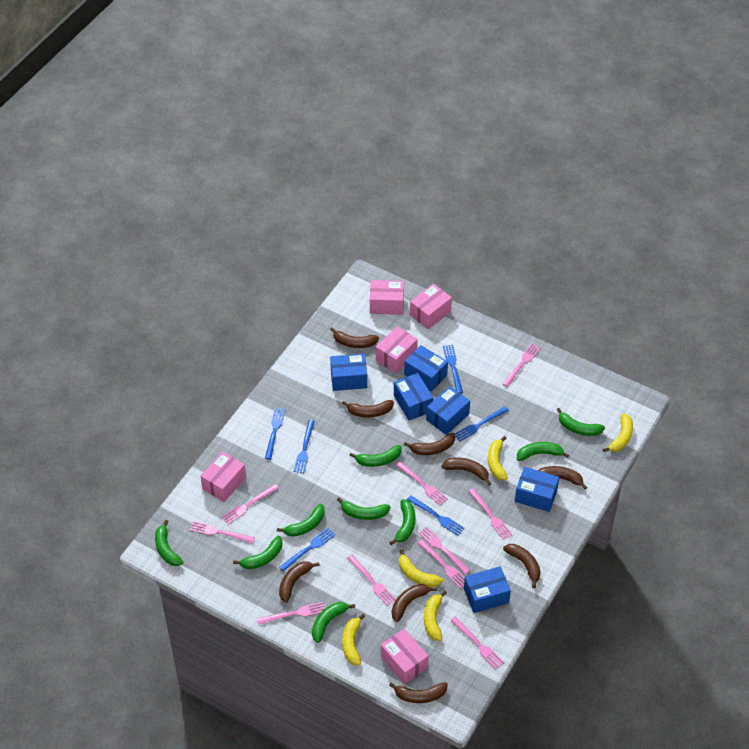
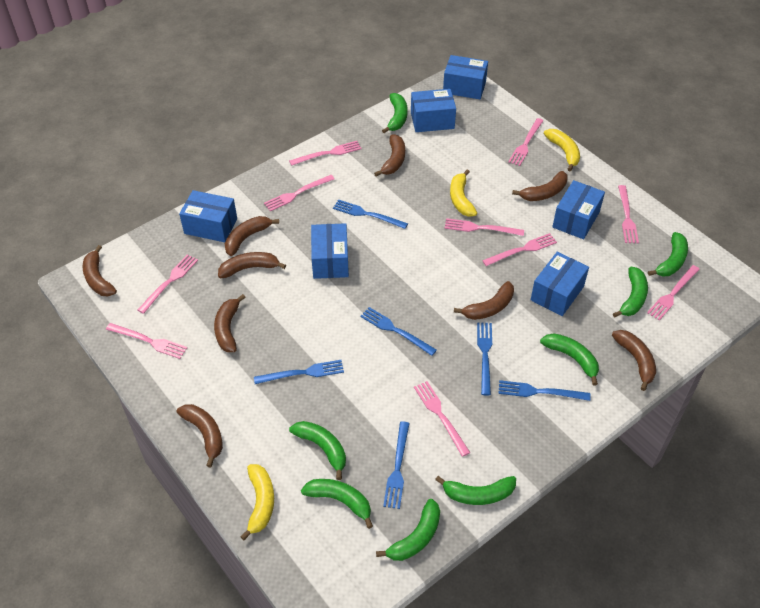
green banana: [155,520,183,566] [233,536,282,569] [277,504,325,537] [312,602,355,643] [337,497,390,520] [349,445,402,467] [389,499,415,545] [517,442,569,461] [556,408,605,436] = 9 -> [289,421,346,480] [301,479,373,529] [376,499,440,561] [382,93,408,133] [435,476,516,505] [540,333,599,385] [613,267,648,318] [648,232,688,276] = 8
pink box: [200,452,246,502] [370,280,404,315] [376,326,418,373] [381,628,429,684] [410,284,452,329] = 5 -> none = 0
yellow banana: [342,614,365,665] [399,549,443,587] [424,590,447,641] [488,436,508,480] [603,413,633,452] = 5 -> [240,464,274,540] [450,169,477,217] [544,129,580,171] = 3

